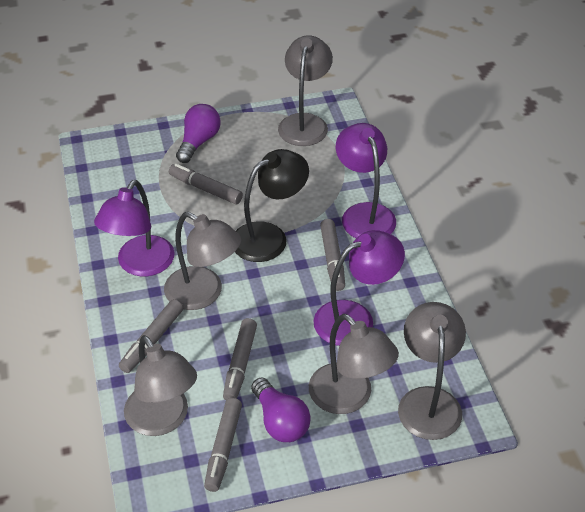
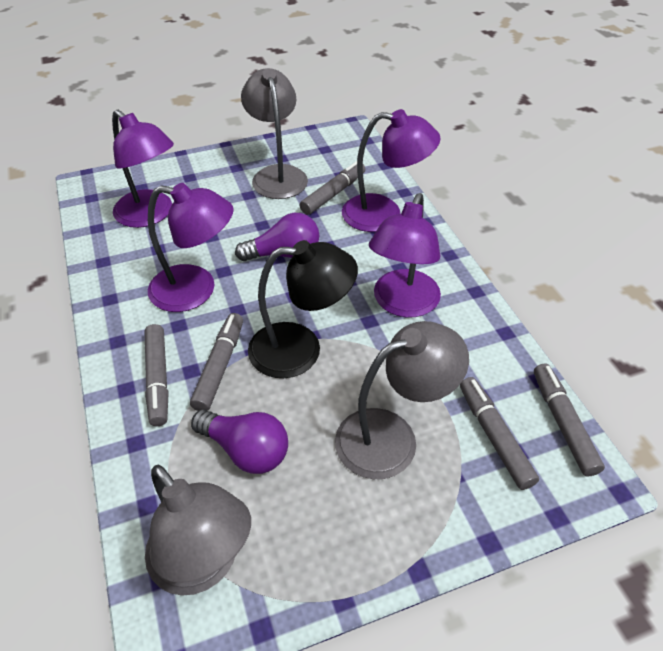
grey lamp: [124,335,197,436] [164,212,241,310] [278,36,333,146] [309,314,399,414] [398,302,466,440] = 5 -> [145,465,251,596] [241,68,308,199] [335,321,469,479] = 3
purple lamp: [94,180,175,276] [314,230,405,346] [336,123,396,238] = 3 -> [112,110,174,228] [148,183,233,312] [342,109,441,232] [369,193,441,317] = 4

